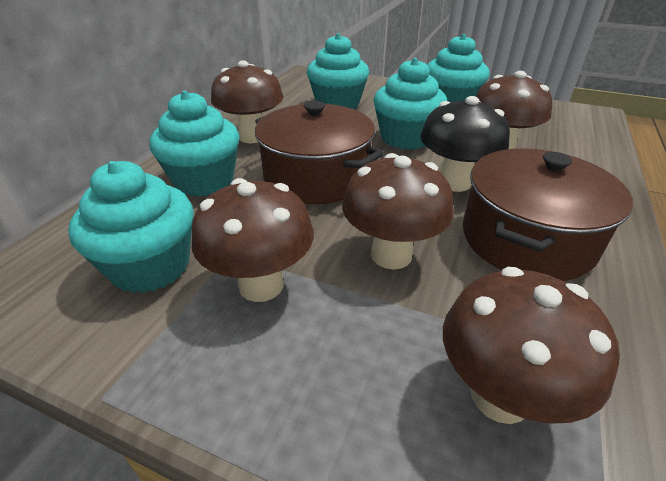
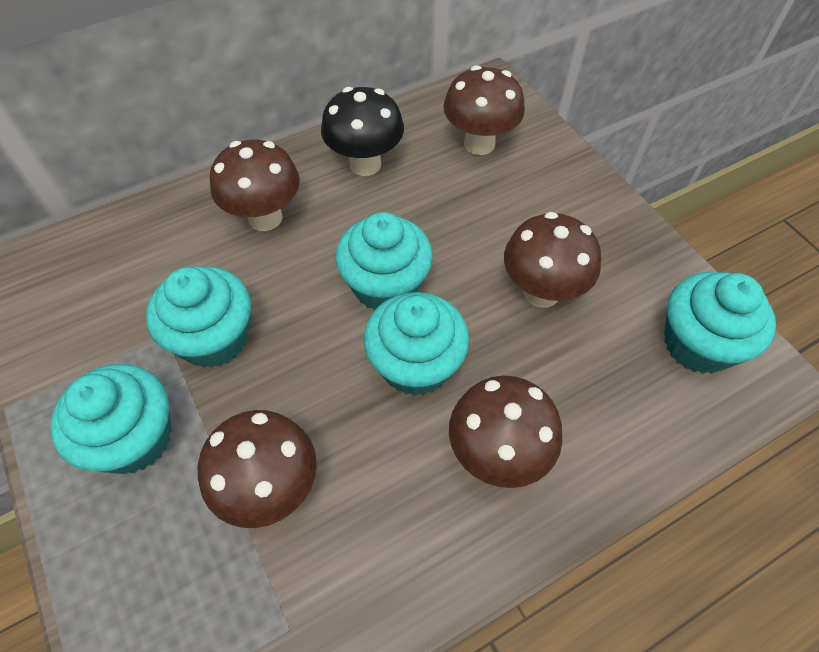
brown pot: [255,100,384,204] [463,148,633,281] = 2 -> none = 0

